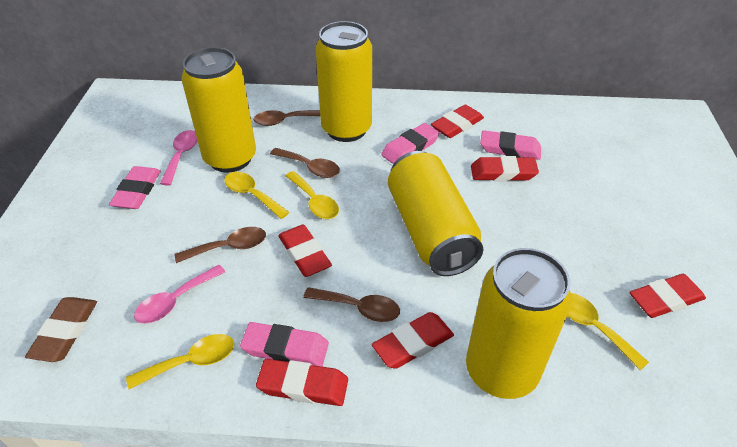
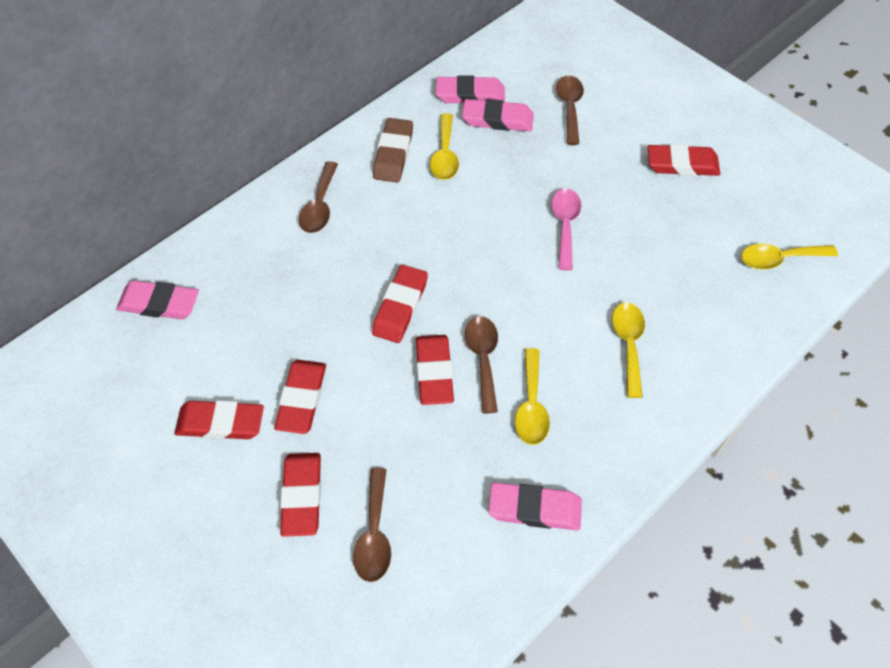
pink spoon: [134,265,225,324] [160,130,198,186] = 2 -> [551,188,581,270] = 1
yellow can: [182,47,256,173] [316,21,372,142] [388,151,483,276] [466,248,572,399] = 4 -> none = 0

